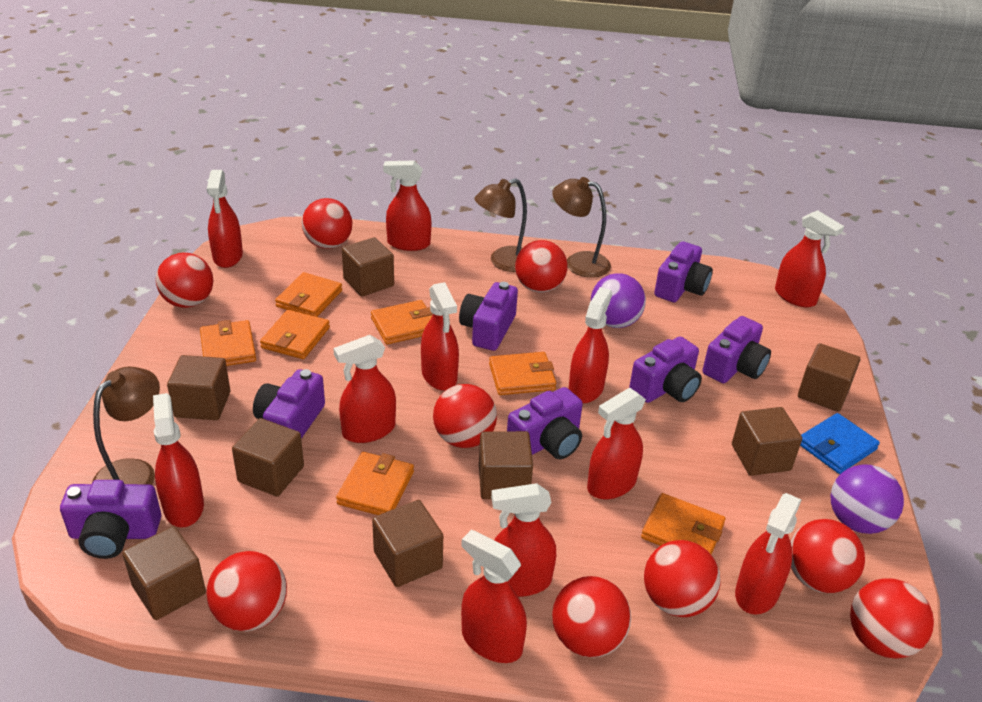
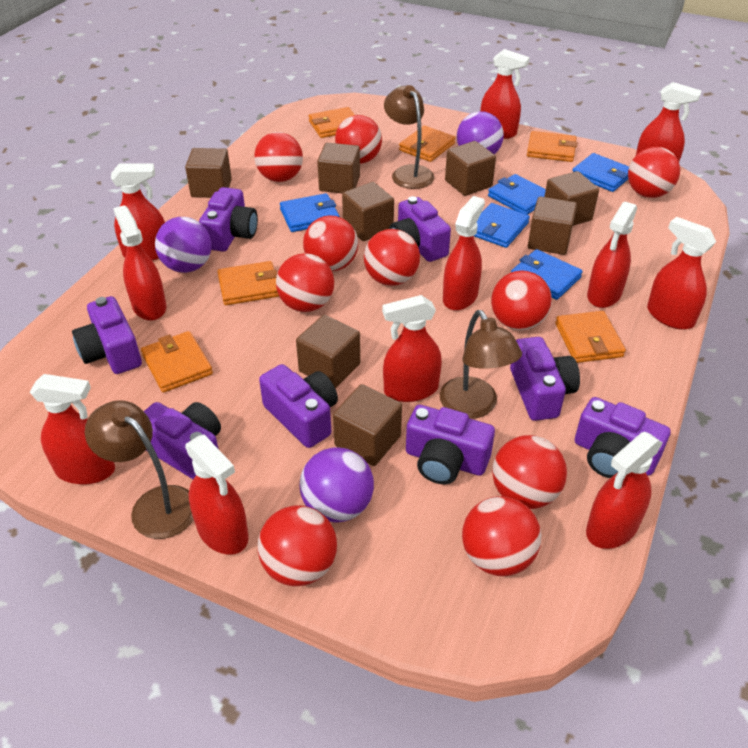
blue wallet: [800,413,880,474] = 1 -> [280,193,340,232] [474,203,530,248] [488,174,546,215] [511,249,583,300] [573,153,629,192] = 5
orange wallet: [200,320,256,366] [260,310,330,359] [275,272,342,317] [336,452,414,515] [371,300,433,344] [489,352,556,395] [641,493,725,555] = 7 -> [141,331,213,393] [217,261,279,305] [309,107,355,138] [399,126,455,162] [527,131,577,162] [555,311,626,363] = 6
purple ball: [591,273,646,328] [831,464,904,534] = 2 -> [155,217,212,273] [300,447,374,522] [457,111,504,154] = 3
purple camera: [60,480,161,559] [253,369,325,439] [459,282,518,351] [507,387,583,459] [629,336,702,403] [654,241,713,302] [703,316,771,383] = 7 -> [72,296,142,374] [144,402,221,479] [199,187,258,251] [259,364,338,448] [389,196,451,262] [406,405,495,484] [510,337,580,421] [575,397,671,478] = 8
red ball: [156,253,213,308] [207,551,287,632] [302,198,352,249] [433,384,497,448] [515,240,568,293] [552,576,631,658] [644,540,721,617] [790,519,865,593] [850,578,934,659] = 9 -> [254,132,303,182] [258,505,337,586] [276,253,334,312] [303,216,358,271] [335,115,382,164] [364,229,420,286] [462,496,541,576] [491,270,552,330] [492,435,567,509] [628,147,680,198] = 10

